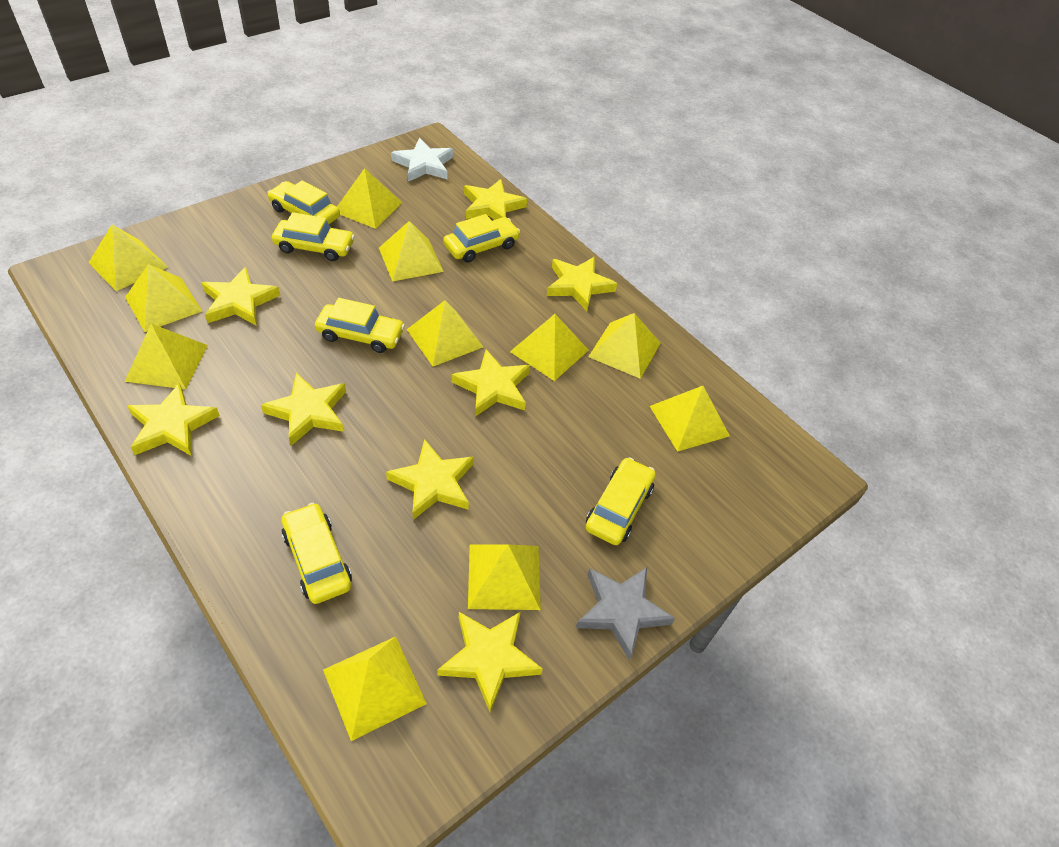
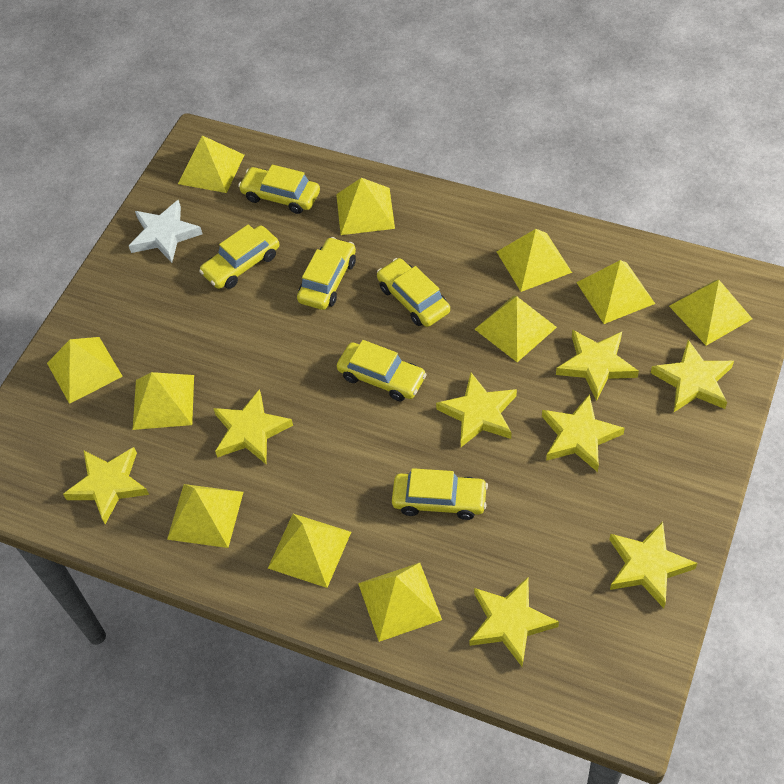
grey star: [576,567,675,661] = 1 -> none = 0

